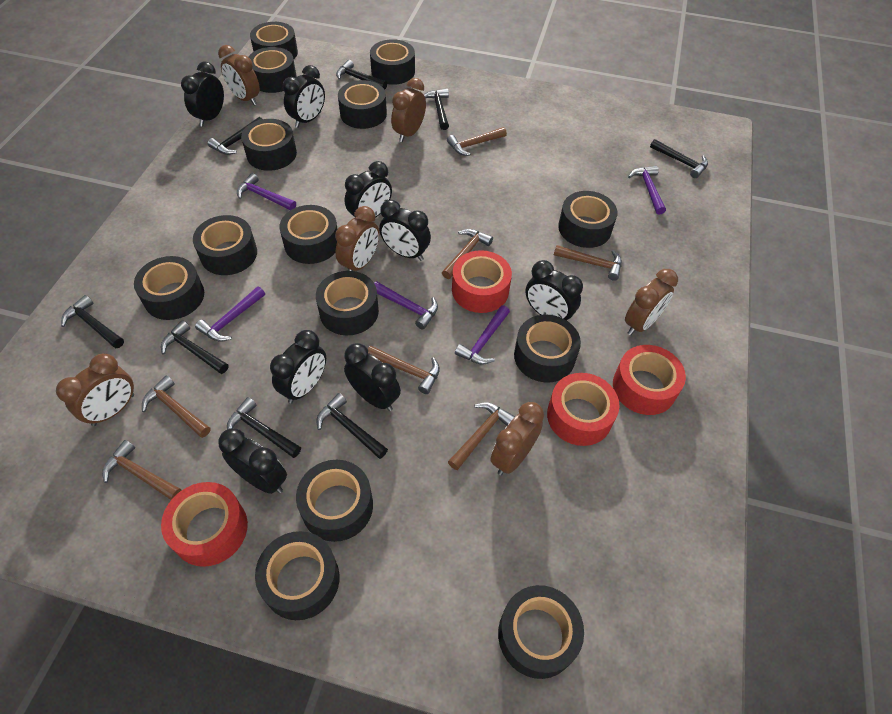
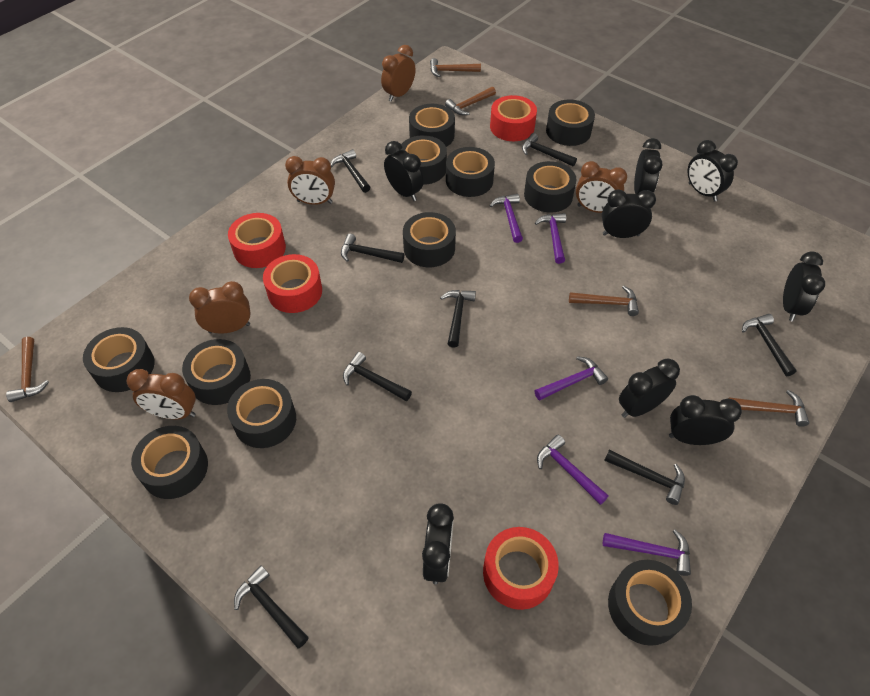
black tape: [134,256,204,320] [193,215,257,275] [241,119,297,171] [249,47,297,93] [250,22,298,59] [255,531,339,620] [279,205,338,264] [296,460,373,542] [316,271,379,336] [338,80,387,129] [370,39,415,85] [498,585,584,679] [514,315,581,382] [558,191,617,248] = 14 -> [83,327,155,392] [131,426,208,499] [182,339,251,405] [227,379,296,448] [400,135,447,185] [403,212,456,267] [409,104,455,147] [446,147,495,197] [524,161,576,213] [546,100,595,146] [608,560,692,646] = 11
brown clock: [56,353,134,426] [218,45,260,106] [335,206,379,271] [391,78,426,142] [490,402,544,475] [625,269,678,336] = 6 -> [127,369,196,419] [189,281,251,334] [285,156,335,205] [381,45,415,102] [576,161,627,213] = 5
brown hammer: [102,440,182,500] [142,376,211,438] [368,346,440,394] [442,229,493,279] [447,127,507,156] [448,402,515,470] [554,245,622,281] = 7 -> [6,337,49,402] [430,58,481,77] [445,87,496,115] [569,286,639,316] [729,390,809,427] = 5

